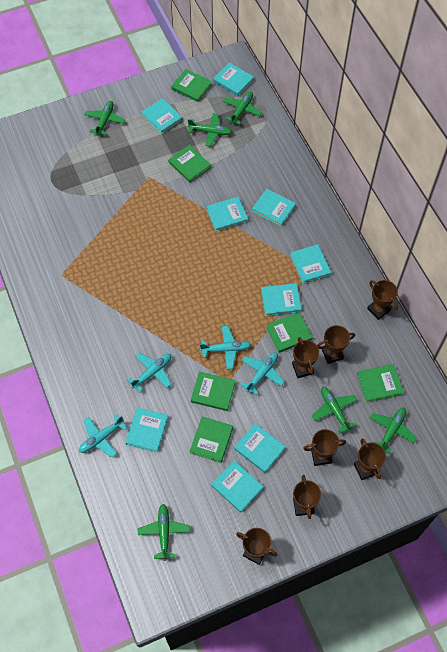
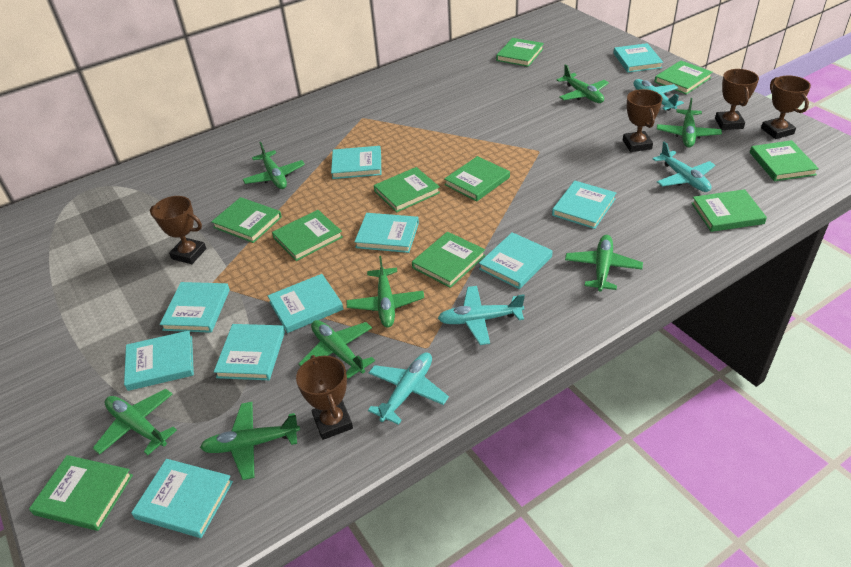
brown trophy: [236,528,277,565] [292,337,319,378] [293,475,321,519] [303,429,346,466] [317,325,355,364] [354,438,386,480] [367,280,398,320] = 7 -> [150,196,206,264] [296,355,353,440] [623,89,663,152] [715,69,759,130] [761,75,811,139] = 5
green book: [168,145,211,183] [171,69,212,102] [190,416,233,463] [191,371,236,411] [266,312,313,353] [357,364,404,403] = 6 -> [29,455,133,531] [211,197,282,243] [272,210,343,261] [374,167,440,212] [412,231,485,288] [444,156,510,201] [496,38,544,67] [654,60,713,95] [692,189,767,232] [750,140,819,181] = 10
green plane: [85,101,125,136] [138,504,190,561] [188,113,232,147] [223,92,262,125] [312,387,357,434] [370,408,417,454] = 6 -> [93,389,177,455] [200,402,300,480] [243,142,305,189] [299,320,375,379] [346,256,424,328] [557,64,609,103] [565,235,643,292] [657,98,722,148] = 8
turquoise book: [125,407,168,453] [141,98,183,134] [206,197,248,232] [211,460,264,512] [213,62,254,96] [234,423,286,473] [252,189,296,227] [261,283,302,316] [290,244,331,284] = 9 -> [124,330,194,391] [131,459,233,538] [160,282,230,333] [214,324,285,380] [268,274,343,333] [331,146,381,179] [354,213,419,253] [479,232,553,289] [552,181,616,229] [613,43,663,73] = 10

